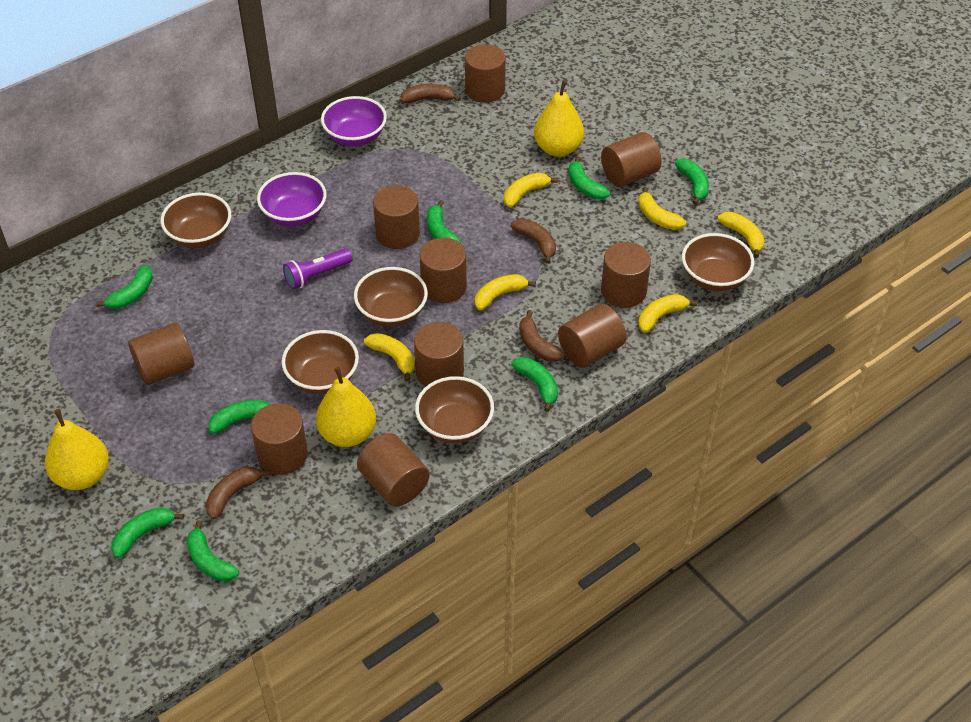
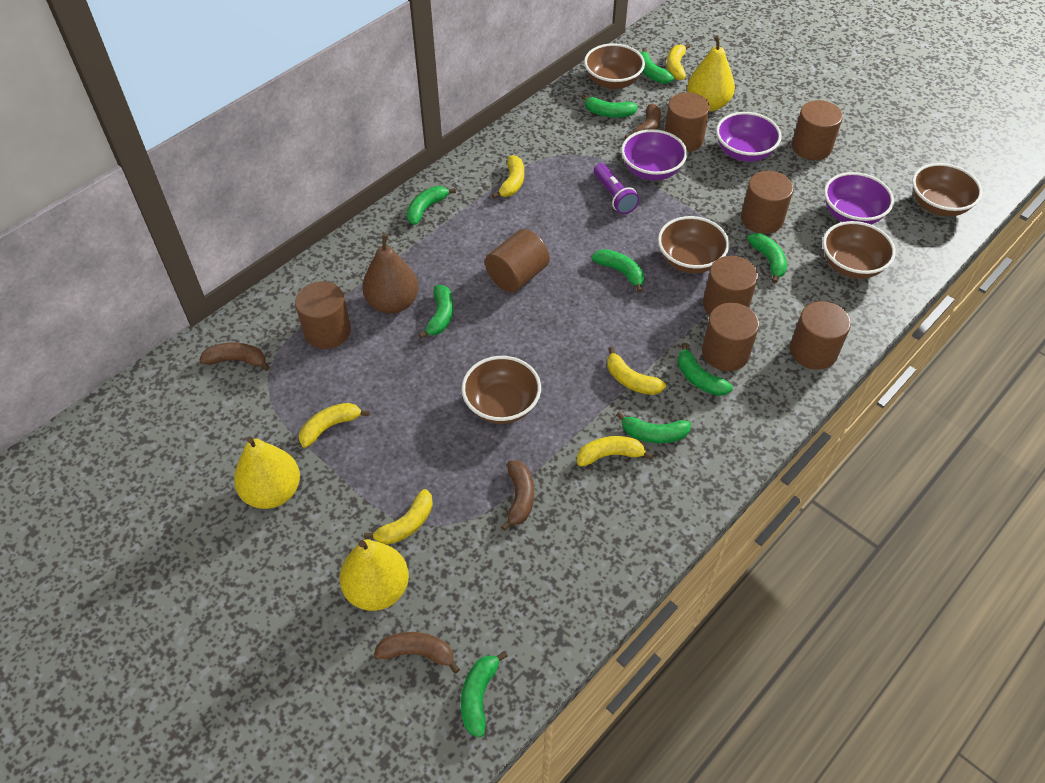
brown cylinder: [128,323,195,385] [251,403,308,475] [357,433,429,507] [373,185,420,249] [414,322,464,387] [419,238,467,303] [465,44,506,103] [558,304,626,368] [601,132,662,187] [601,242,651,308] = 10 -> [295,281,351,349] [485,229,550,293] [664,92,710,152] [702,303,759,371] [703,256,758,315] [741,171,794,234] [790,301,851,370] [791,100,843,160] = 8
brown pear: none = 0 -> [362,234,419,314] = 1
green banana: [96,265,153,309] [111,507,184,558] [186,520,239,582] [208,400,271,434] [427,200,461,243] [511,357,558,412] [569,156,610,200] [675,159,709,205] = 8 -> [406,186,456,225] [419,285,454,338] [461,651,508,737] [581,94,638,117] [591,249,644,293] [616,412,691,443] [640,48,674,84] [678,343,733,396] [747,233,787,283] = 9
purple bowl: [257,172,326,227] [321,96,387,146] = 2 -> [621,129,687,181] [716,112,782,162] [824,172,894,225] = 3

